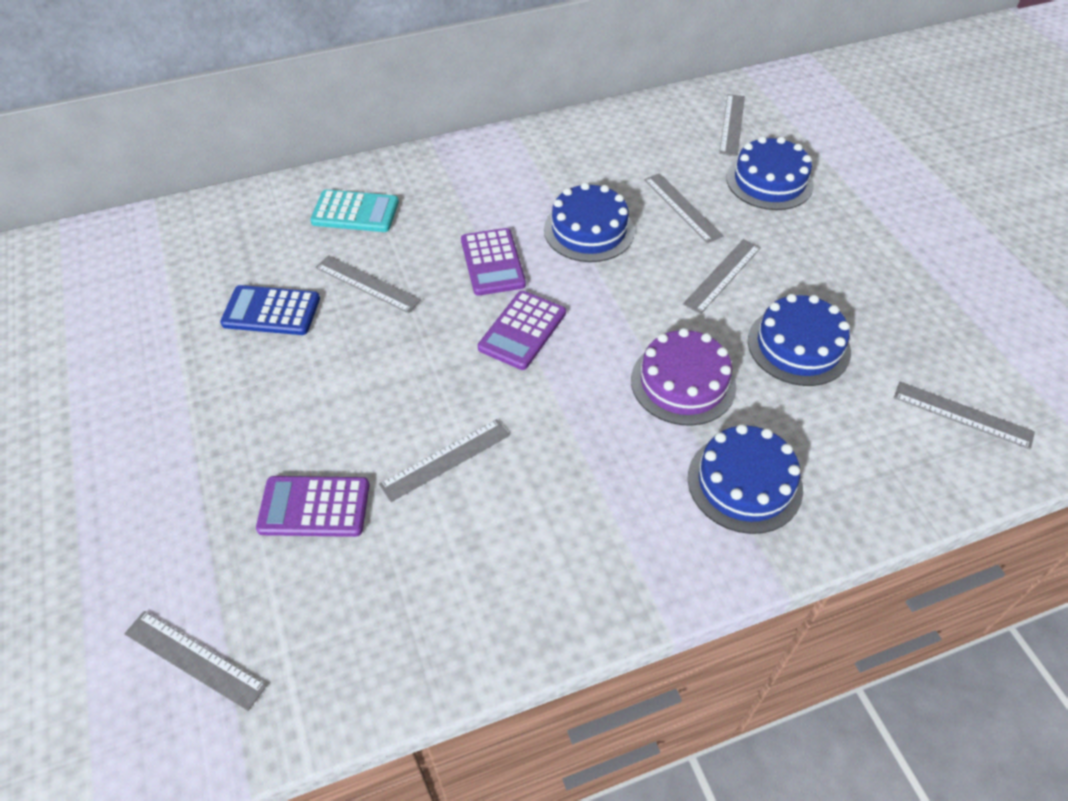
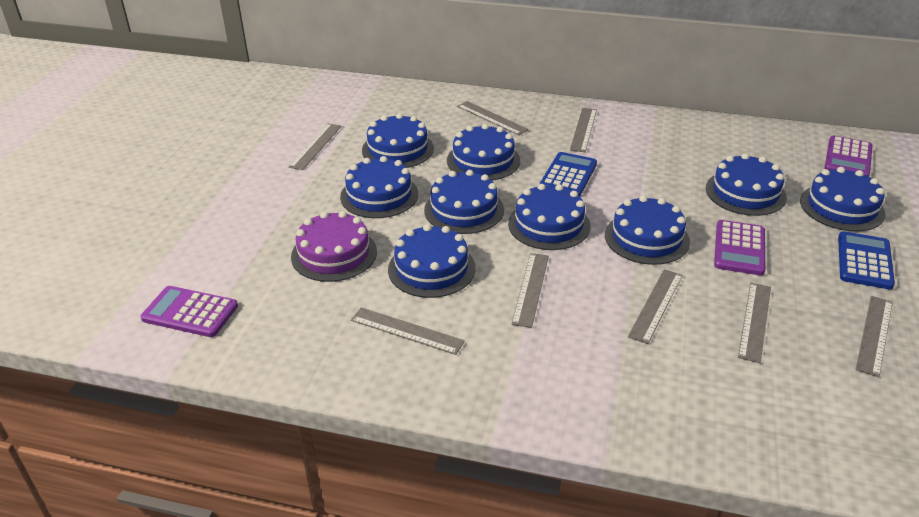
blue cake: [544,182,635,262] [688,424,803,534] [726,136,814,210] [748,294,851,386] = 4 -> [340,156,418,218] [362,113,434,168] [388,224,475,298] [424,170,504,234] [447,124,520,181] [508,184,590,250] [605,196,690,265] [706,153,787,216] [800,167,886,231] = 9
blue calculator: [220,285,320,335] = 1 -> [539,152,597,196] [838,231,895,290] = 2
grey ruler: [124,611,267,711] [315,255,421,313] [379,419,510,502] [644,173,723,243] [683,239,761,314] [719,94,745,156] [894,382,1035,449] = 7 -> [289,123,342,170] [351,307,465,355] [457,101,529,135] [512,253,549,328] [570,108,597,152] [628,269,683,344] [738,283,771,363] [856,296,893,377] = 8
turquoise calculator: [310,190,399,232] = 1 -> none = 0

